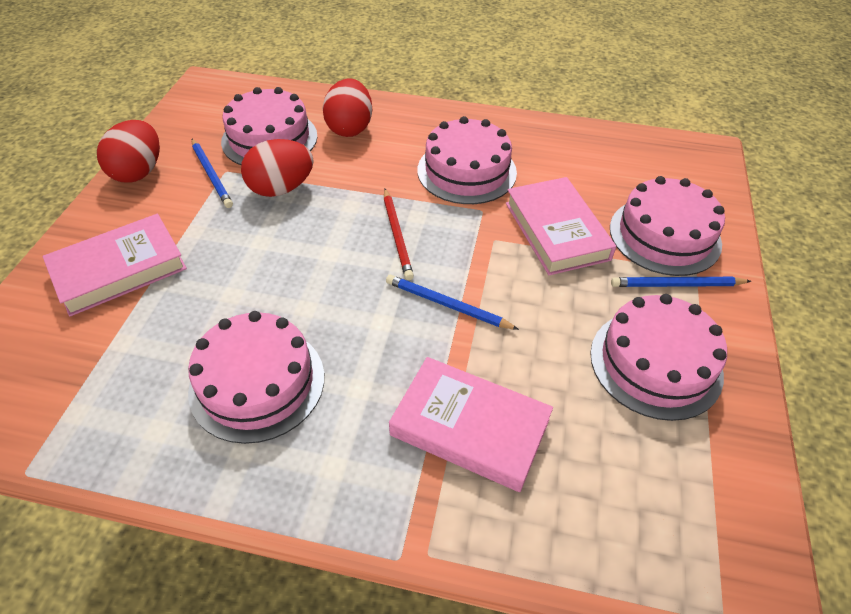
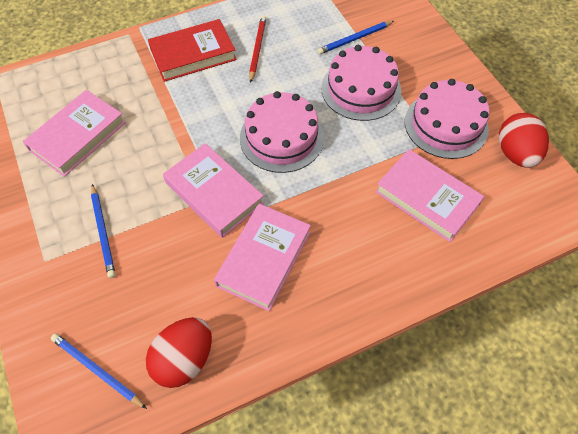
pink book: [43,214,187,317] [389,357,553,492] [506,177,616,275] = 3 -> [23,90,126,177] [163,143,264,238] [214,204,311,311] [375,149,484,242] = 4
pink cake: [188,311,324,444] [221,87,317,165] [417,116,517,204] [590,294,727,421] [610,176,725,276] = 5 -> [240,91,324,173] [321,45,401,121] [405,79,490,159] = 3
red book: none = 0 -> [148,19,237,82] = 1
red egg: [97,120,160,183] [241,139,314,197] [323,78,372,137] = 3 -> [146,317,212,388] [499,113,549,168] = 2

